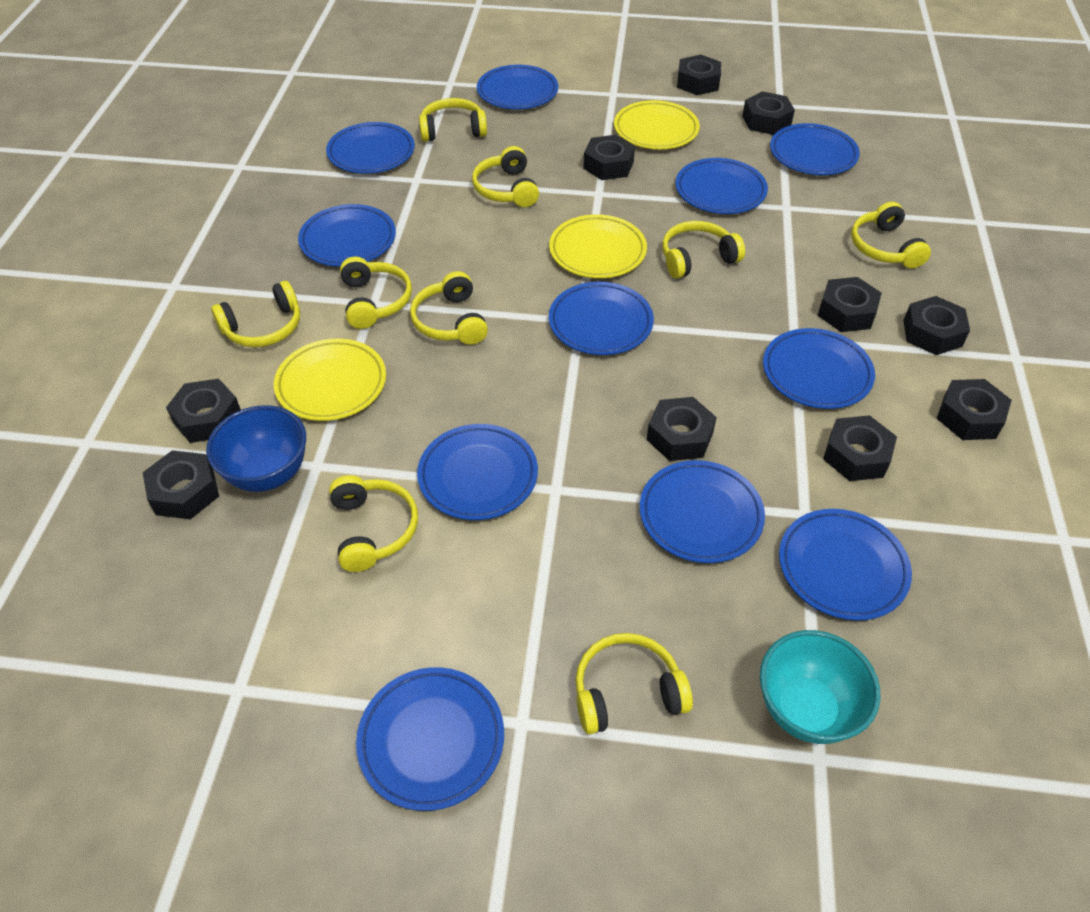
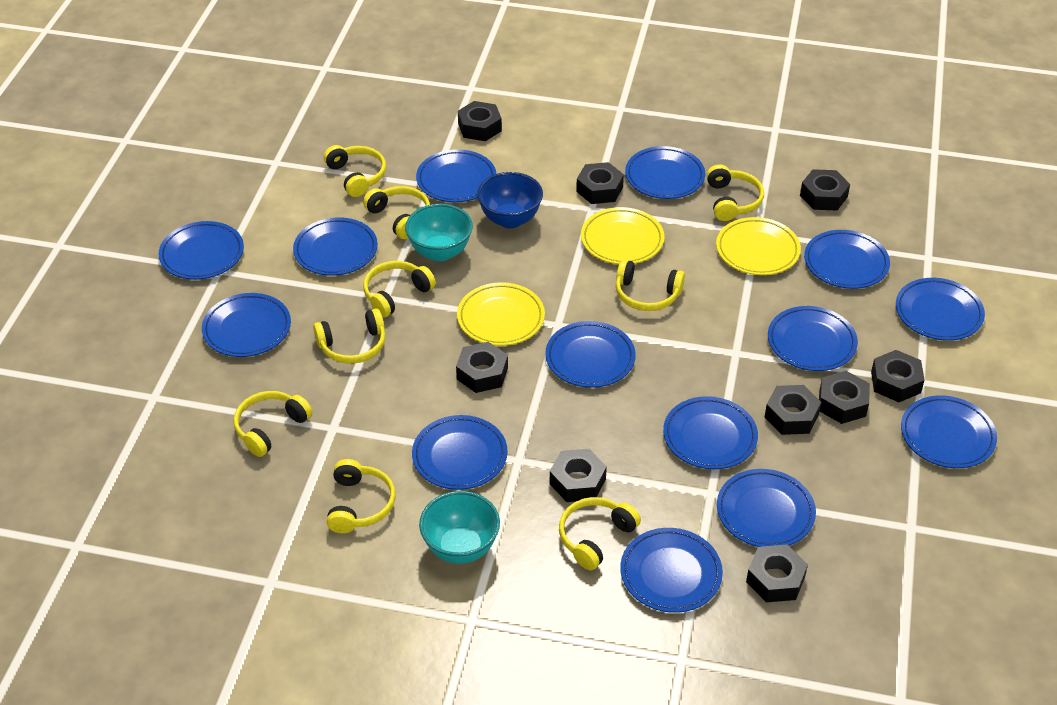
black nut: [143,450,219,519] [166,379,241,443] [583,135,635,180] [646,397,717,461] [677,55,721,95] [742,91,795,135] [817,277,882,332] [823,415,897,481] [903,296,970,355] [936,379,1012,440] = 10 -> [456,342,508,393] [458,101,502,141] [550,449,607,502] [576,162,624,204] [746,544,808,602] [765,385,821,435] [800,169,850,210] [819,371,870,424] [871,350,925,402] = 9
blue plate: [298,204,396,267] [326,122,415,174] [356,667,504,811] [417,424,538,520] [477,64,558,109] [549,282,654,355] [640,460,765,563] [675,158,768,214] [763,328,875,409] [770,123,860,175] [779,509,912,621] = 11 -> [158,221,244,280] [202,293,291,357] [293,217,378,276] [412,415,508,490] [416,149,496,202] [545,321,636,388] [620,528,723,613] [625,146,705,199] [663,396,758,469] [717,469,816,547] [768,306,858,371] [804,230,890,289] [896,278,985,341] [901,395,997,468] = 14
turquoise bowl: [760,630,880,744] = 1 -> [405,204,473,261] [419,491,500,564] = 2

